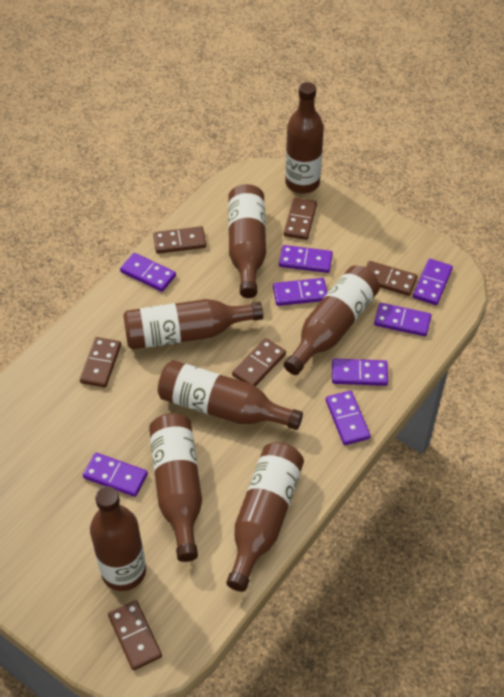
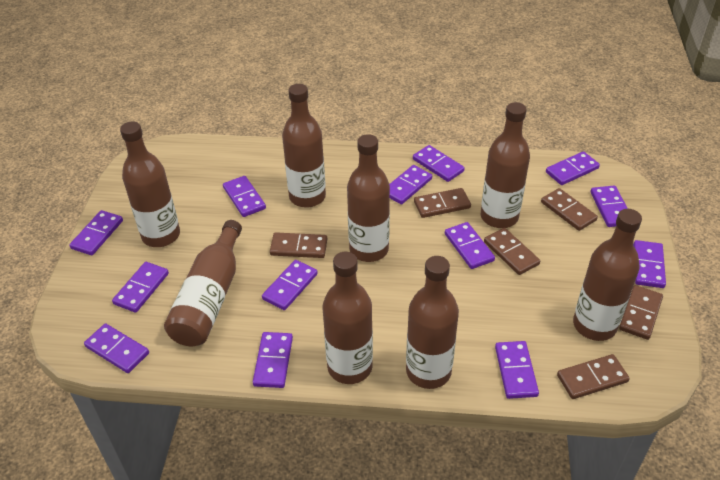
purple domino: [83,453,148,497] [120,253,176,292] [273,278,327,306] [279,245,333,273] [326,391,371,445] [332,359,388,386] [374,303,431,336] [413,259,453,305] = 8 -> [69,210,123,255] [84,323,149,373] [112,262,169,313] [223,176,266,217] [253,332,293,388] [262,260,318,310] [389,165,432,204] [413,145,465,182] [445,222,495,269] [495,341,539,399] [546,151,600,185] [591,186,628,227] [633,240,666,288] = 13

